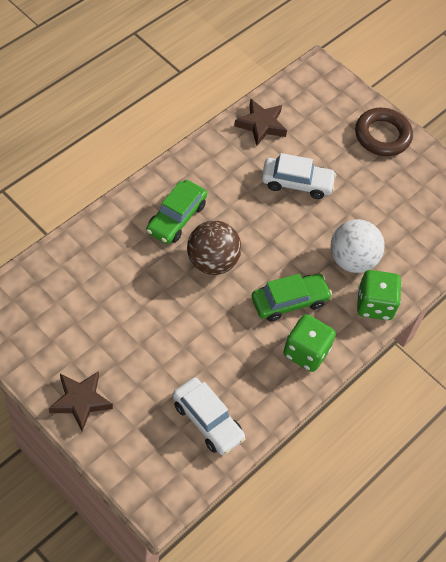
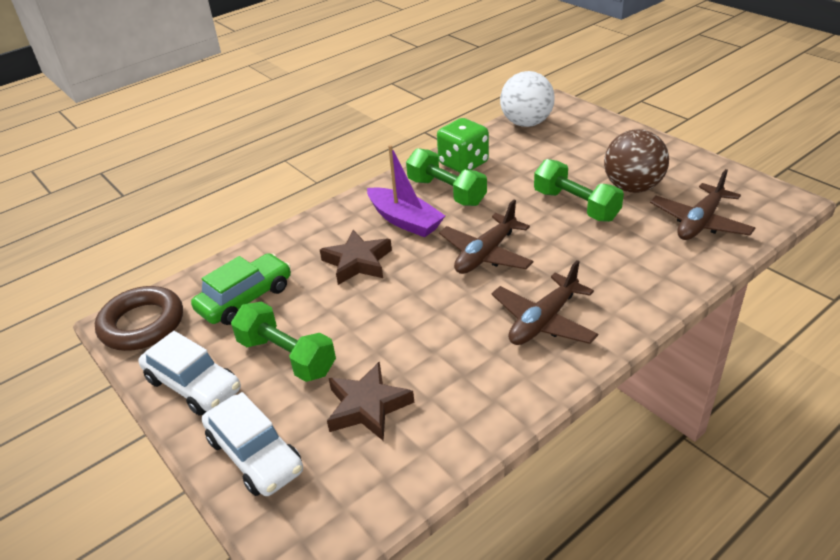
brown plane: none = 0 -> [439,200,533,274] [492,260,598,345] [650,169,755,240] = 3
green car: [146,180,207,244] [252,274,332,322] = 2 -> [191,253,291,325] = 1
green dice: [283,314,336,372] [357,270,402,320] = 2 -> [437,118,489,173] = 1
green dumbbell: none = 0 -> [231,302,336,382] [406,148,487,206] [534,159,624,222] = 3
purple boat: none = 0 -> [367,145,445,237] = 1

